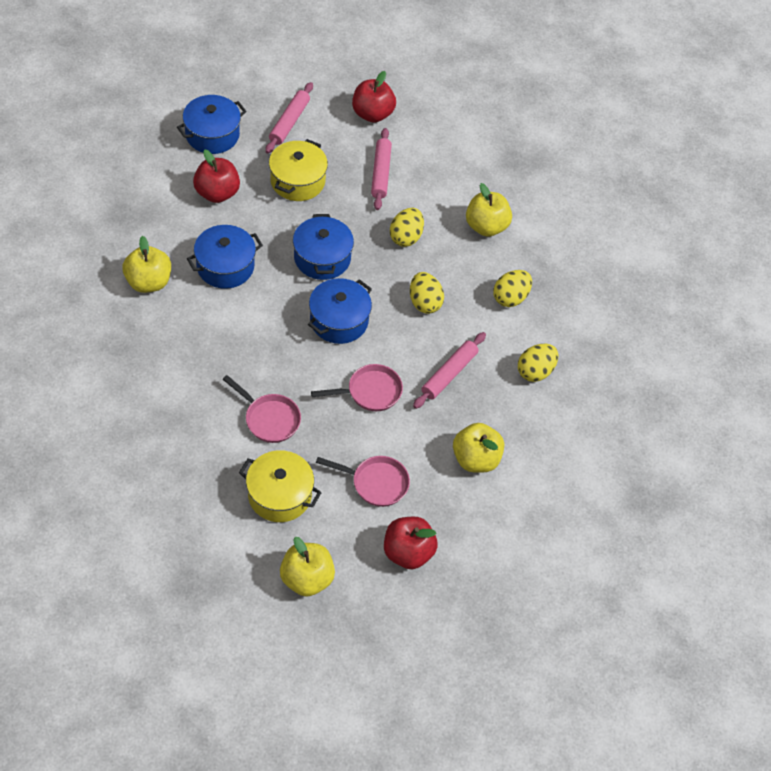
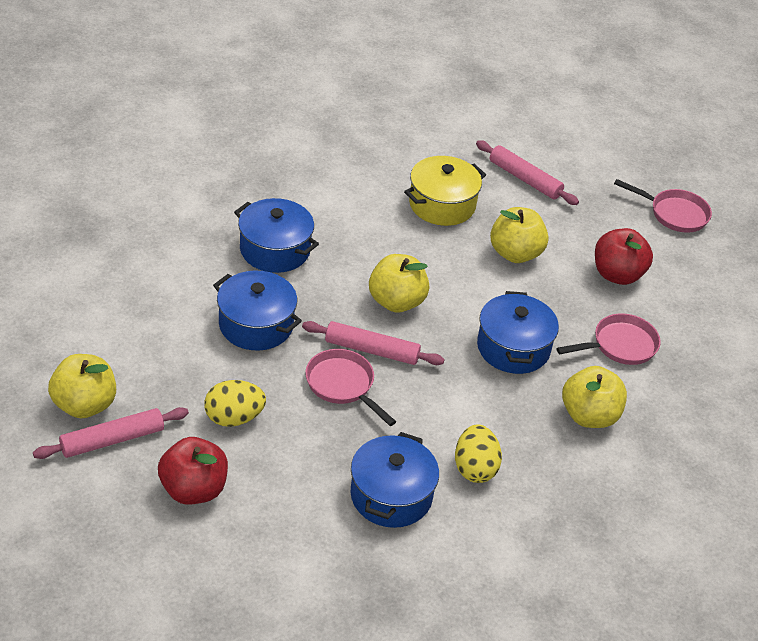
red apple: [193,150,240,203] [352,71,396,123] [384,517,438,569] = 3 -> [158,437,228,505] [595,228,653,285] = 2
yellow egg: [390,208,424,247] [410,272,444,314] [493,270,532,307] [518,343,558,382] = 4 -> [204,380,266,427] [455,424,502,483] = 2
yellow pot: [239,450,322,522] [269,139,328,201] = 2 -> [404,156,486,226] = 1

